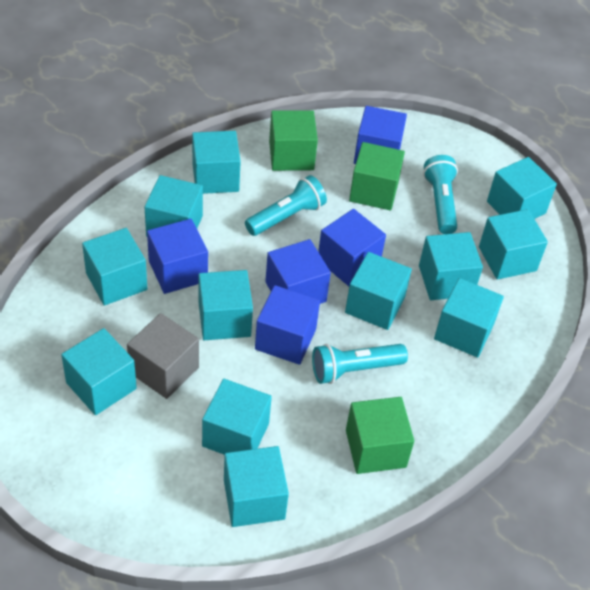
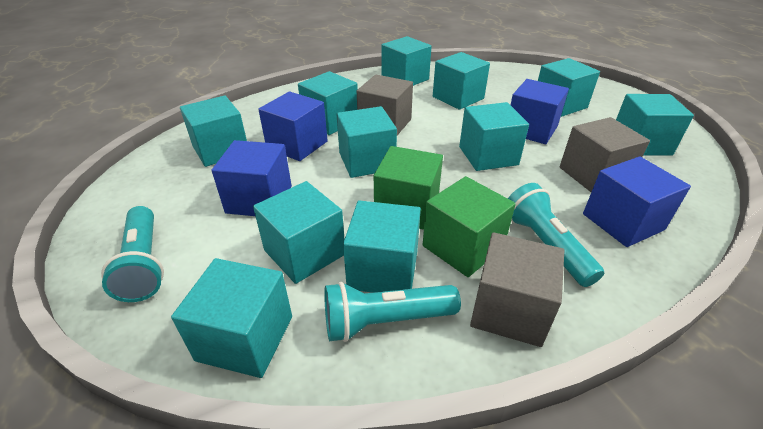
blue cube: [147,219,208,294] [255,285,320,365] [265,239,331,304] [318,209,386,286] [354,106,407,164] = 5 -> [212,140,292,216] [258,91,328,161] [511,79,569,144] [583,156,691,247] = 4
green cube: [269,110,318,171] [346,397,414,474] [349,142,405,211] = 3 -> [374,146,443,230] [423,176,516,277] = 2
grey cube: [127,313,199,399] = 1 -> [357,75,413,135] [470,232,564,347] [560,117,650,192] = 3
turquoise cube: [61,328,137,415] [82,228,147,306] [144,175,203,237] [192,131,241,194] [199,270,253,340] [202,379,272,455] [224,446,289,527] [345,252,412,330] [419,232,483,300] [434,278,504,358] [479,209,548,280] [487,157,557,219] = 12 -> [171,258,292,378] [180,95,247,167] [253,181,344,284] [298,71,358,135] [337,106,397,178] [343,200,421,293] [382,36,432,86] [433,52,490,110] [459,102,529,171] [538,58,600,117] [616,94,694,156] = 11

